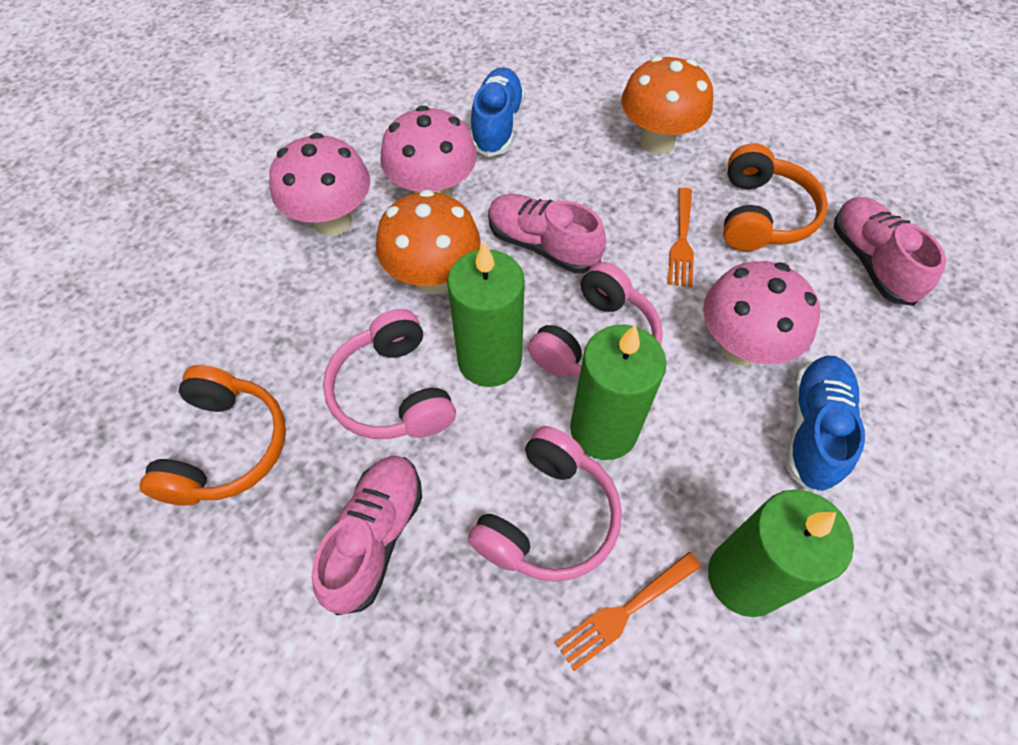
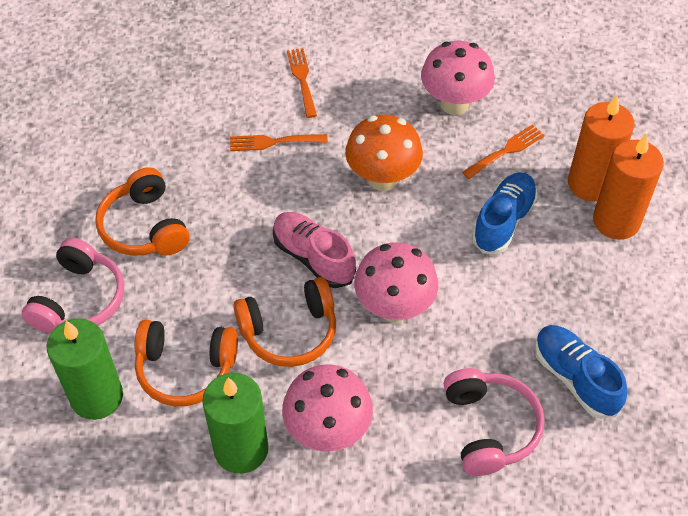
green candle: [447,242,525,387] [570,324,667,460] [708,490,854,617] = 3 -> [47,318,123,420] [202,373,268,474] = 2
orange candle: none = 0 -> [568,96,635,202] [593,134,664,240] = 2
orange fork: [556,551,702,671] [668,187,694,288] = 2 -> [230,134,328,151] [287,48,317,118] [462,124,545,179] = 3
orange headphones: [139,365,286,506] [723,143,828,251] = 2 -> [95,167,190,256] [134,320,238,406] [233,277,336,367] = 3
orange mushroom: [376,190,481,295] [621,56,713,155] = 2 -> [345,115,423,191] = 1
pink headphones: [323,309,456,439] [468,426,622,582] [528,262,663,379] = 3 -> [22,238,124,333] [444,368,545,476] = 2
pink shoe: [312,456,422,615] [488,194,606,273] [834,197,946,306] = 3 -> [273,212,356,288] = 1

